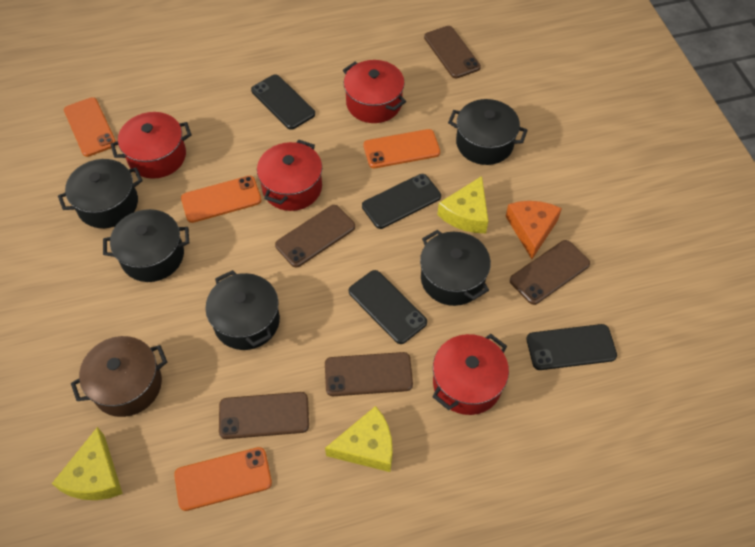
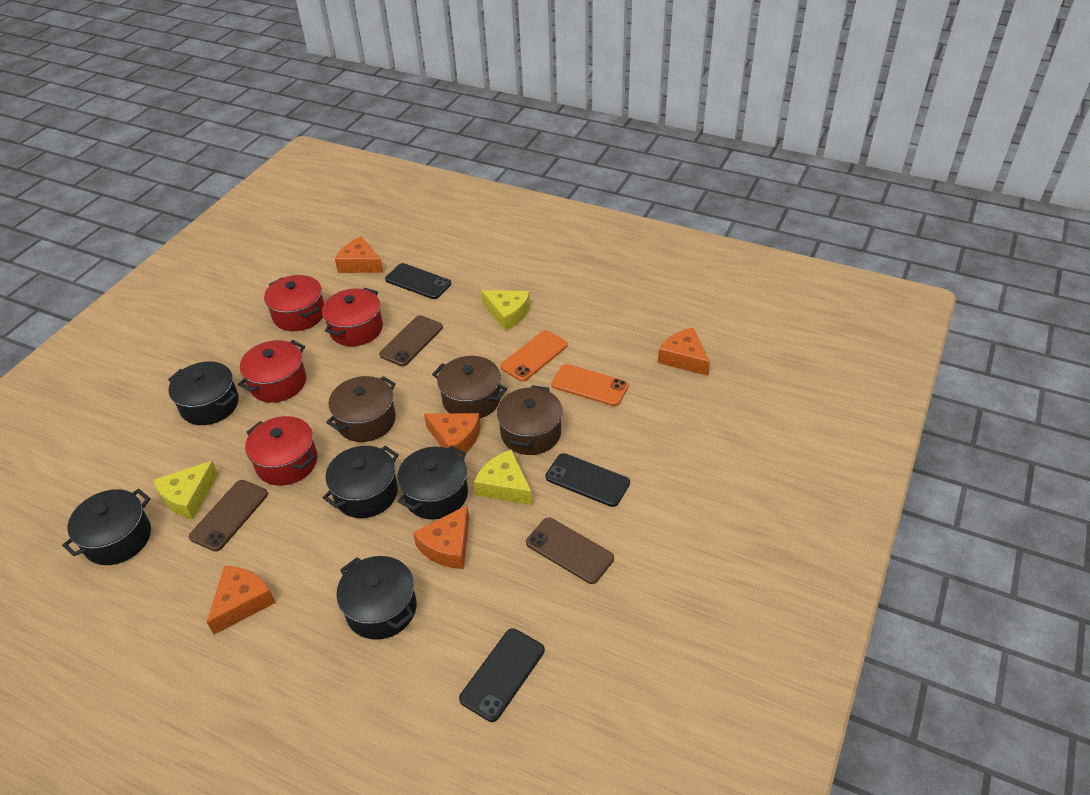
black phone: [251,75,315,130] [349,270,427,344] [362,174,441,229] [526,324,617,370] = 4 -> [385,263,451,299] [459,628,545,722] [545,453,630,507] = 3
brown phone: [219,392,309,439] [275,205,355,268] [325,352,413,396] [424,26,481,78] [510,240,590,305] = 5 -> [189,480,268,552] [379,315,443,366] [526,518,614,584] = 3
brown pot: [71,336,167,417] = 1 -> [326,376,396,442] [432,356,507,418] [497,385,563,455] = 3
orange cheese: [506,201,562,259] = 1 -> [207,566,276,634] [335,236,383,273] [413,505,469,569] [424,413,481,456] [658,327,710,376] = 5
orange phone: [64,97,116,157] [174,447,272,511] [181,176,262,223] [363,129,440,168] = 4 -> [500,330,568,382] [551,364,629,406] = 2

